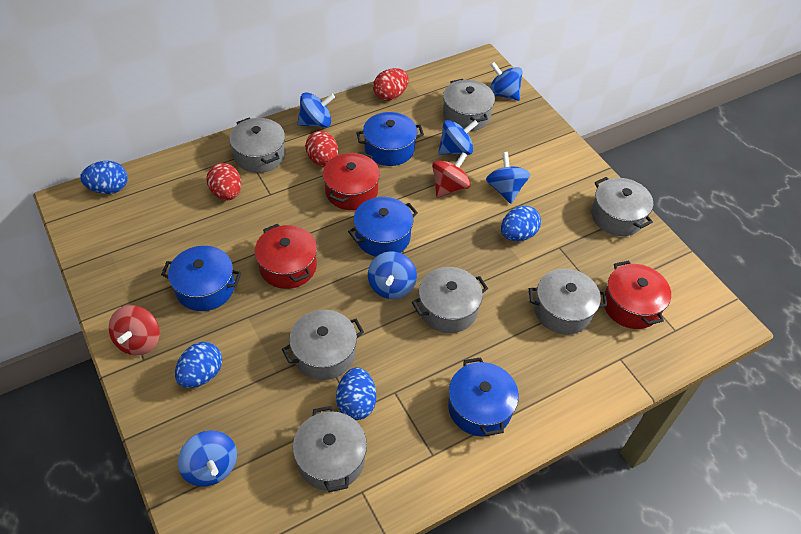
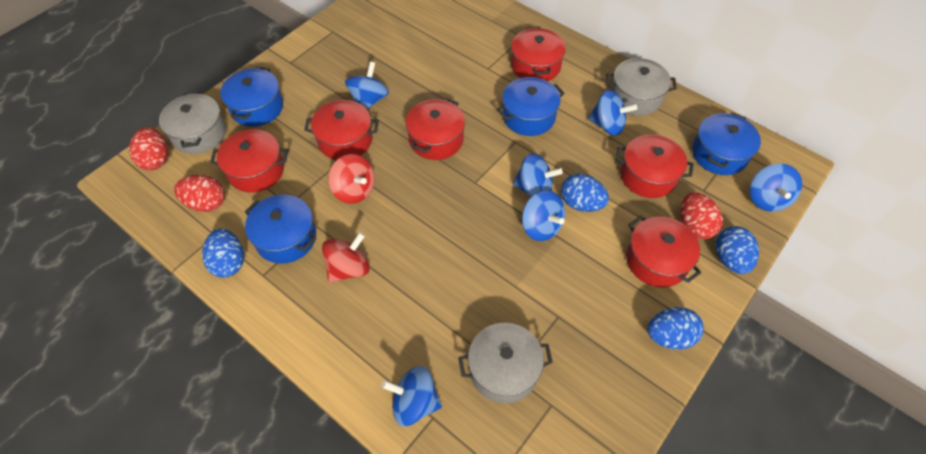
grey pot: [229,118,285,173] [282,310,364,380] [293,406,367,492] [412,267,488,333] [443,79,495,131] [529,269,608,335] [591,177,653,236] = 7 -> [159,92,226,154] [458,323,553,403] [606,58,677,115] = 3
red pot: [255,224,317,289] [323,152,380,210] [603,260,671,329] = 3 -> [210,129,288,193] [304,100,379,160] [406,98,465,160] [511,27,566,81] [615,134,694,198] [626,216,701,287] = 6

